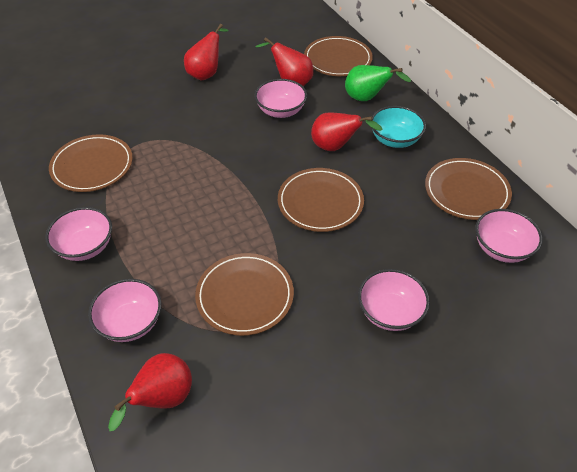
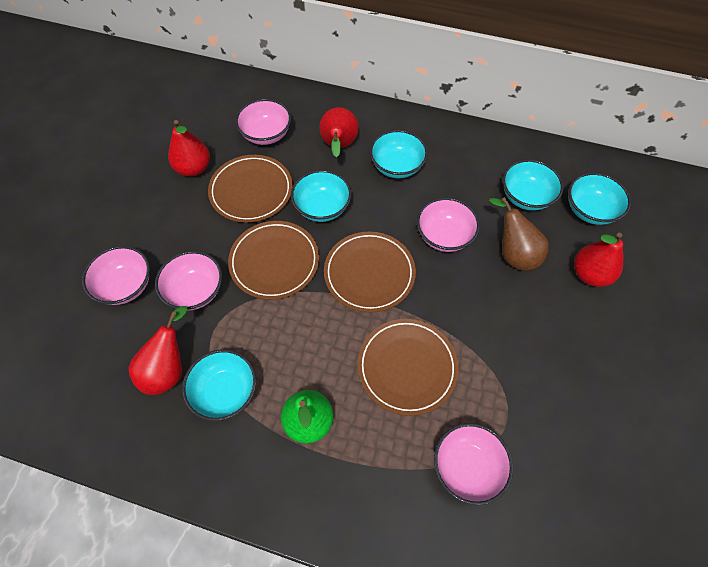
brown pear: none = 0 -> [489,197,549,271] = 1
brown plate: [49,134,133,192] [195,253,294,336] [278,168,364,232] [304,36,373,76] [425,158,512,220] = 5 -> [208,155,293,223] [228,221,319,300] [324,232,416,312] [358,319,458,416] = 4
turquoise bowl: [372,106,426,148] = 1 -> [182,349,256,421] [291,170,352,222] [370,130,428,178] [503,159,563,211] [568,173,631,225] = 5

